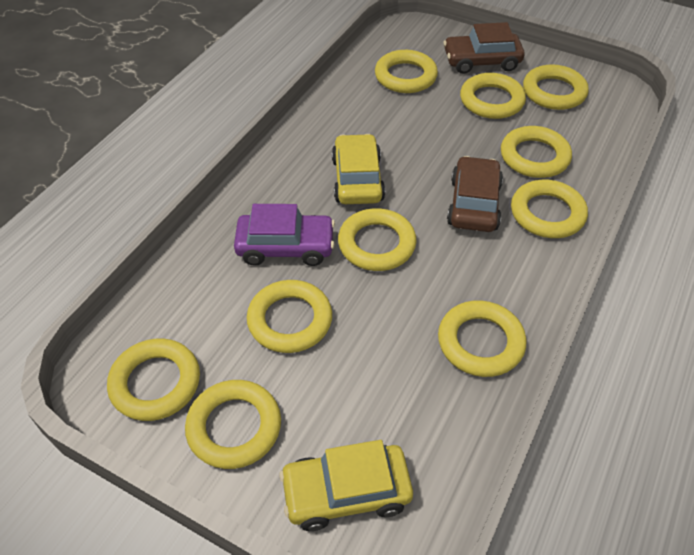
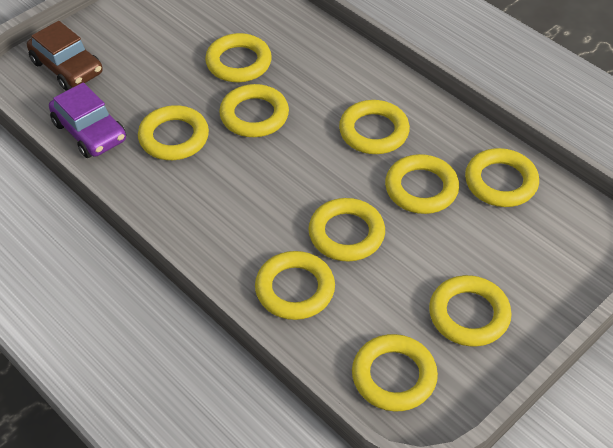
brown car: [444,22,525,74] [447,156,503,232] = 2 -> [27,21,103,91] = 1
yellow car: [279,440,413,531] [332,134,385,204] = 2 -> none = 0

